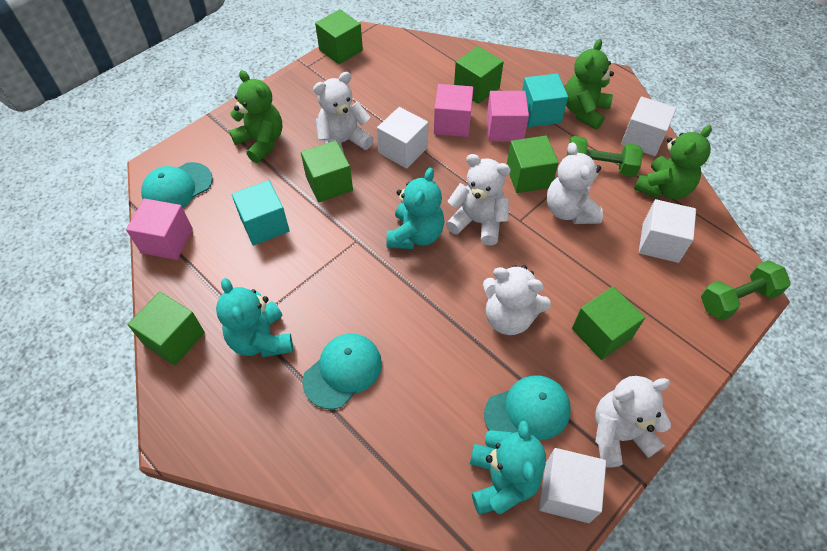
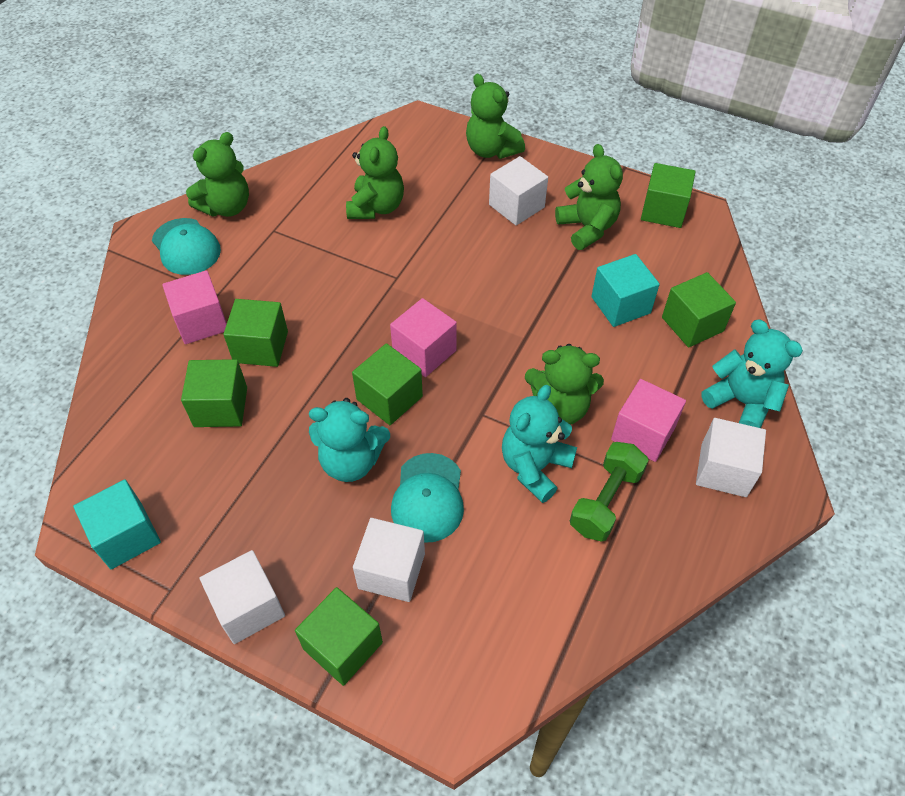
green dumbbell: [567,136,643,177] [701,260,791,320] = 2 -> [570,442,649,542] = 1
green teddy bear: [229,70,282,163] [565,39,614,130] [634,125,712,199] = 3 -> [186,132,249,217] [346,126,404,219] [466,74,525,159] [525,344,604,425] [555,144,623,250] = 5
turquoise cap: [141,162,213,208] [302,333,382,409] [484,376,571,440] = 3 -> [152,218,221,275] [391,453,464,543] = 2
white teddy bear: [313,72,374,155] [446,154,511,245] [483,265,551,335] [547,142,603,224] [595,376,671,467] = 5 -> none = 0

